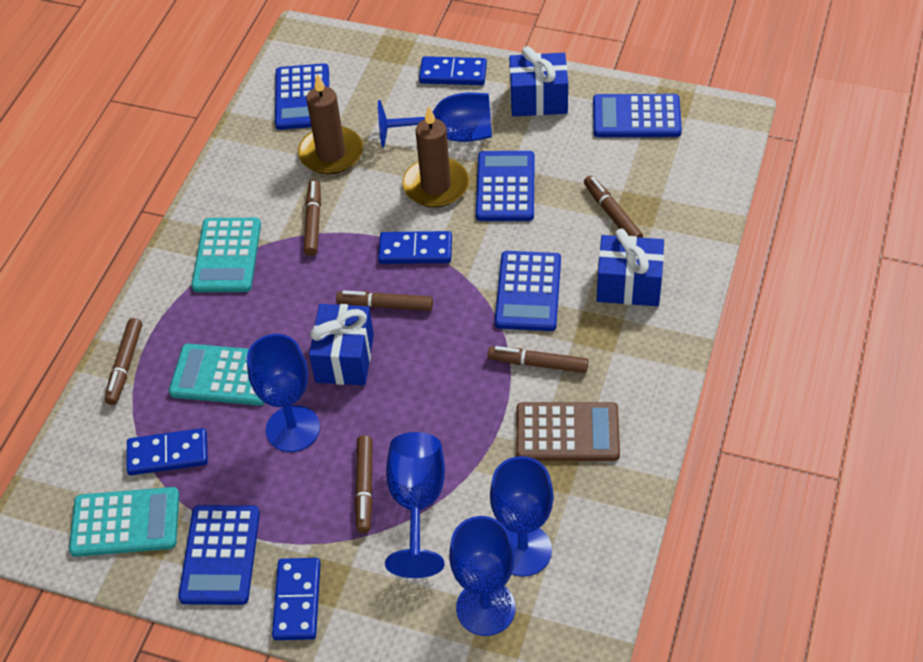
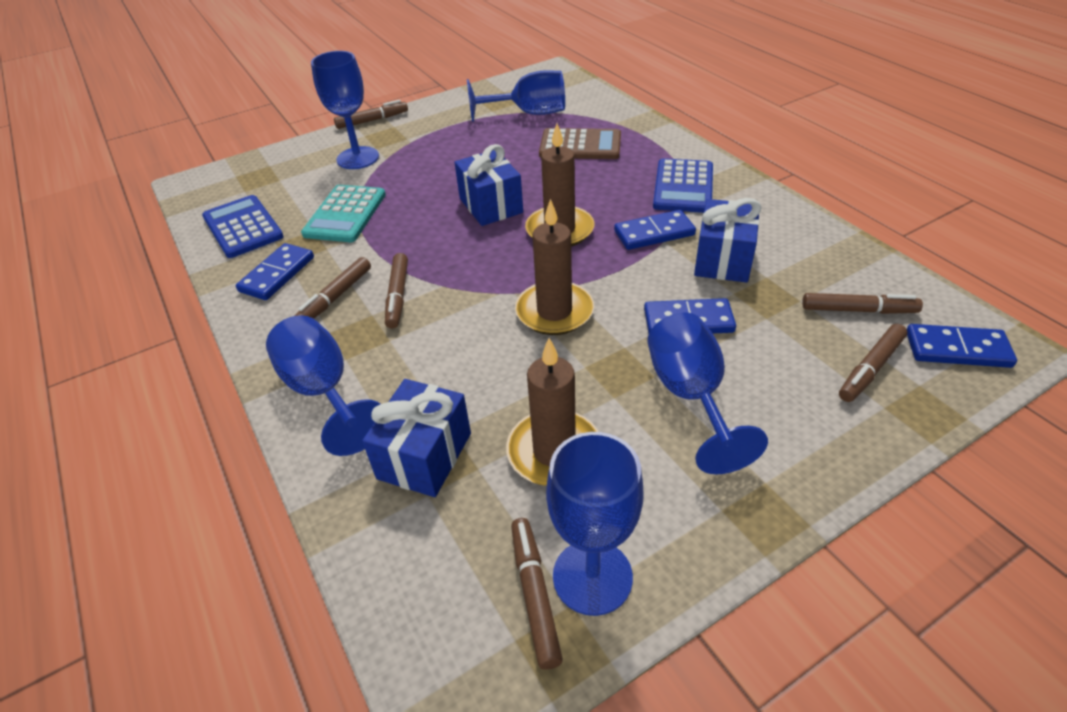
blue calculator: [178,505,260,605] [275,63,329,130] [476,151,535,221] [495,251,561,331] [593,94,682,137] = 5 -> [202,195,284,258] [653,158,713,213] = 2
brown candle: [298,74,363,174] [402,107,469,207] = 2 -> [506,338,599,486] [515,199,594,335] [525,123,595,246] = 3
turquoise calculator: [69,487,179,557] [169,344,265,406] [191,218,261,292] = 3 -> [301,185,386,242] = 1

